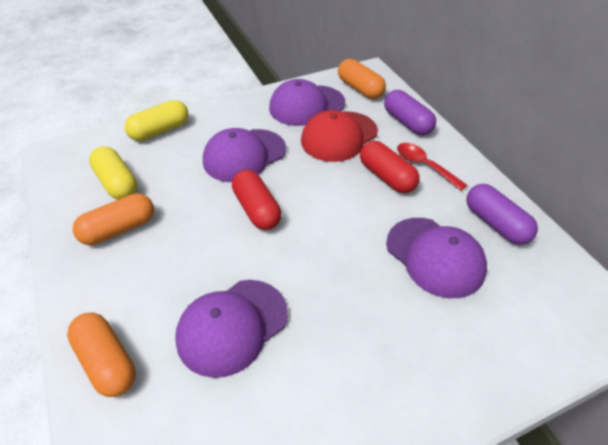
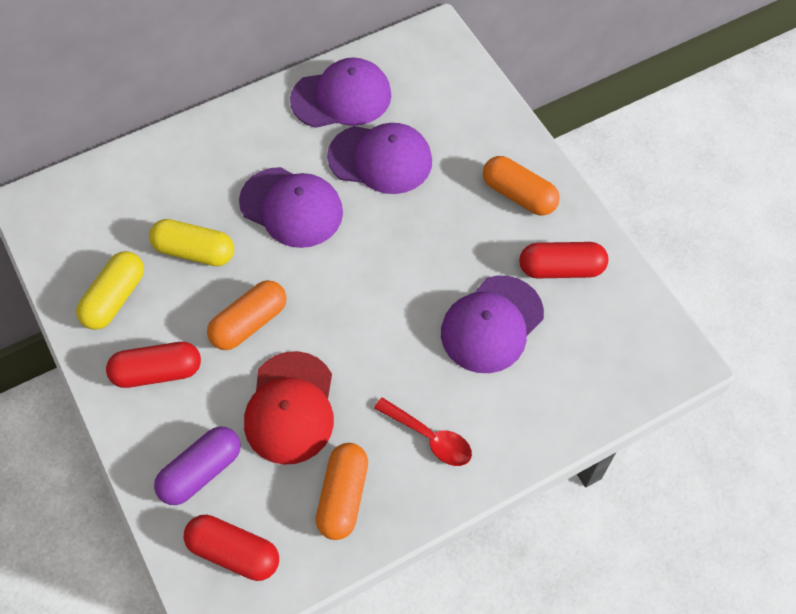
purple capsule: [384,90,436,135] [467,184,538,245] = 2 -> [154,426,241,505] = 1
red capsule: [232,170,281,230] [360,141,419,193] = 2 -> [106,342,201,388] [183,515,279,581] [519,242,608,278] = 3

